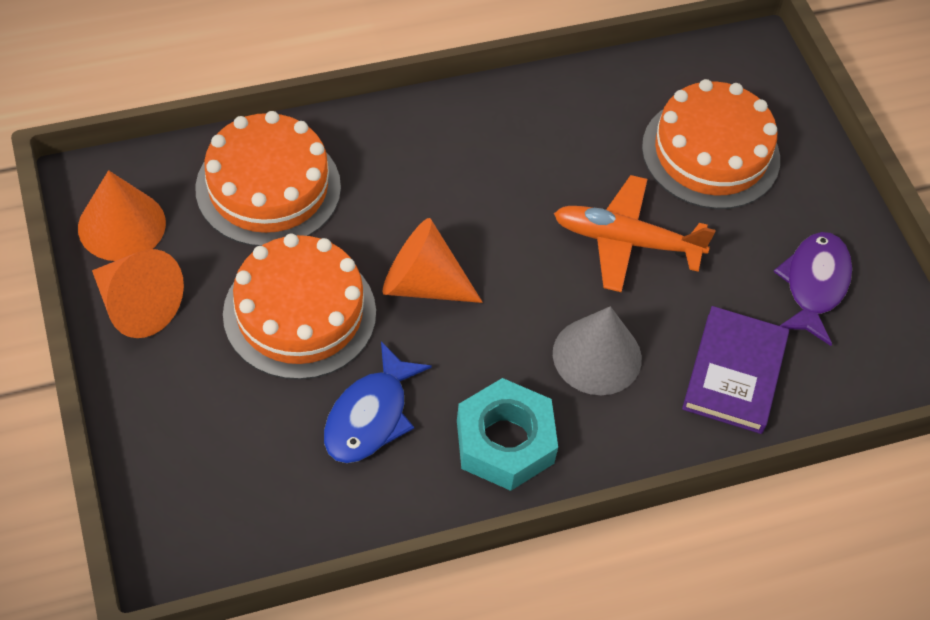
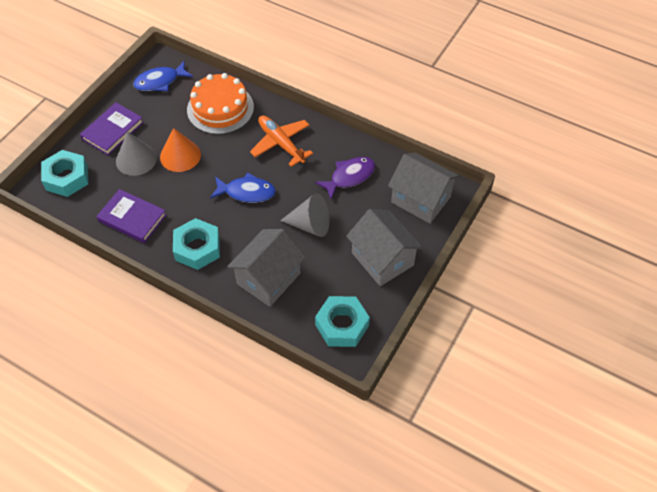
blue fish: [324,341,432,463] = 1 -> [133,61,193,91] [210,173,276,203] = 2
grey cone: [553,306,642,395] = 1 -> [116,132,157,176] [280,193,329,237] = 2
grey house: none = 0 -> [227,229,306,307] [346,209,423,286] [388,153,460,224] = 3
orange cake: [195,111,341,246] [223,234,376,380] [642,79,780,209] = 3 -> [187,73,254,134] = 1
orange cone: [78,170,166,261] [92,249,184,338] [383,218,483,303] = 3 -> [160,128,201,172] = 1
purple book: [682,306,789,434] = 1 -> [80,103,144,155] [96,189,167,243] = 2
turquoise nut: [457,378,558,491] = 1 -> [41,150,88,197] [173,218,220,270] [315,296,370,347] = 3

